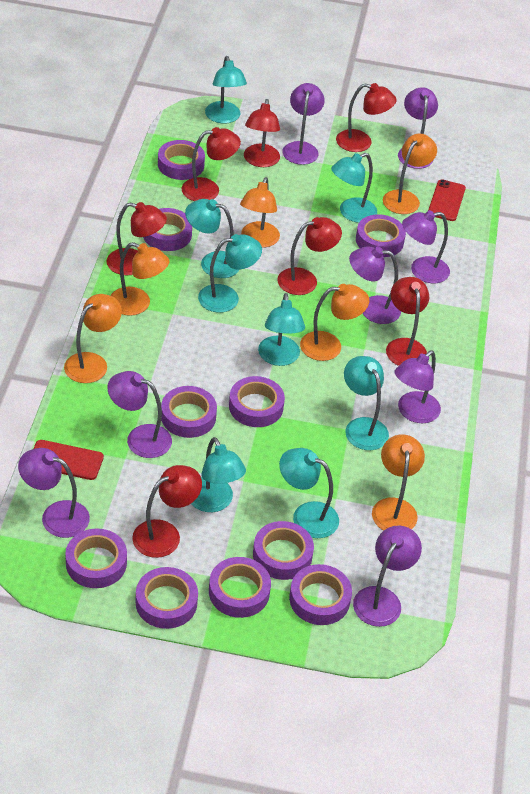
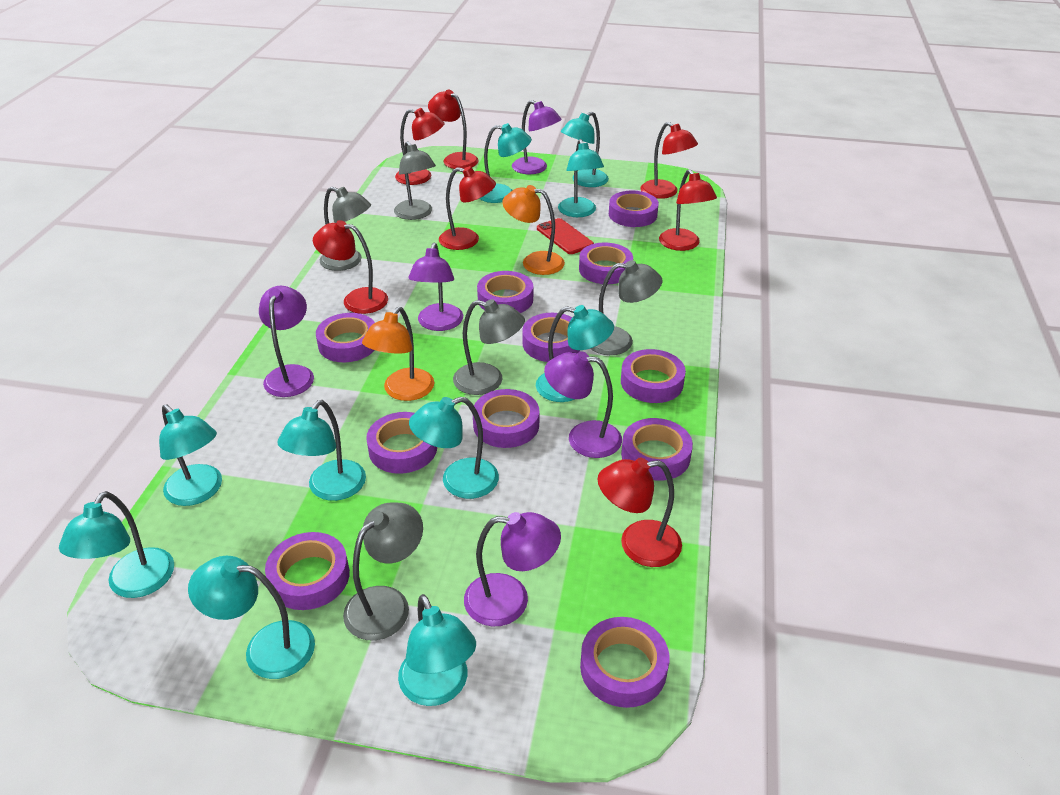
grey lamp: none = 0 -> [320,187,371,271] [343,502,423,641] [394,141,436,220] [453,299,525,395] [590,260,662,355] = 5
orange lamp: [64,294,122,383] [110,242,170,316] [240,177,280,248] [300,284,369,361] [372,434,425,531] [383,133,437,214] = 6 -> [362,307,435,401] [502,185,565,275] = 2
purple lamp: [18,448,90,538] [107,371,172,458] [282,83,325,165] [349,246,401,324] [353,525,422,627] [394,350,441,423] [398,87,438,169] [402,210,450,283] = 8 -> [259,286,314,397] [408,243,463,331] [464,512,561,627] [512,100,562,174] [544,351,622,458] = 5
purple tape: [65,528,127,588] [136,567,198,629] [143,208,192,251] [158,140,205,180] [161,386,217,438] [209,557,271,618] [229,376,285,427] [253,521,314,580] [289,564,352,625] [356,214,406,257] = 10 -> [265,532,350,610] [316,313,375,362] [366,412,437,474] [473,389,539,448] [477,271,533,313] [522,313,580,362] [579,242,633,284] [580,617,669,708] [609,191,659,227] [621,349,686,403] [621,418,693,481] = 11
red phone: [33,440,104,480] [428,180,466,221] = 2 -> [537,218,594,254] = 1
turquoise lamp: [185,199,240,278] [191,437,246,512] [198,234,262,313] [205,56,247,123] [258,293,305,366] [279,448,339,538] [331,153,377,223] [344,356,389,450] = 8 -> [59,491,174,598] [159,404,222,506] [188,556,315,679] [277,400,366,501] [398,594,476,706] [409,397,499,499] [479,123,532,203] [536,305,614,402] [558,139,604,217] [561,112,609,187] = 10

